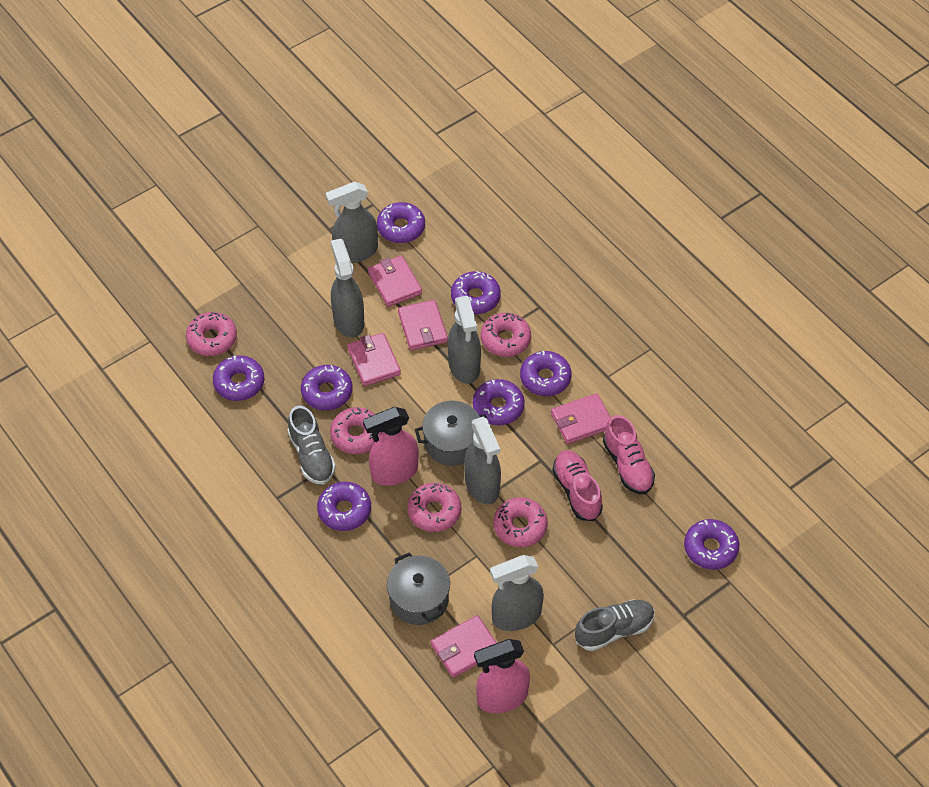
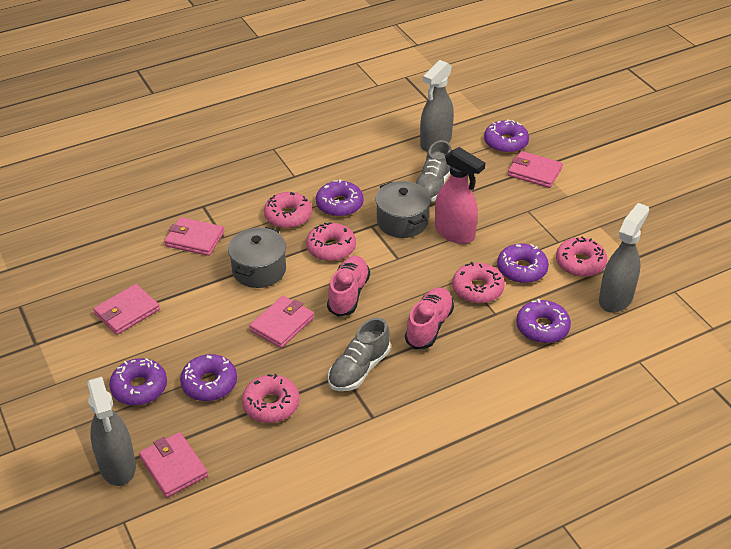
grey spray bottle: [325,182,378,263] [331,238,364,338] [448,296,481,384] [464,417,501,504] [490,555,544,631] = 5 -> [87,377,136,486] [420,60,454,152] [599,203,649,313] = 3
pink spray bottle: [363,407,419,486] [474,639,530,713] = 2 -> [435,147,485,244] = 1
purple donut: [213,355,264,401] [301,365,352,410] [317,482,371,531] [377,202,425,243] [451,271,501,314] [473,379,525,425] [520,351,572,396] [684,519,739,570] = 8 -> [109,358,167,406] [180,354,237,401] [316,179,364,217] [484,120,529,153] [497,244,549,283] [516,299,571,343] = 6

